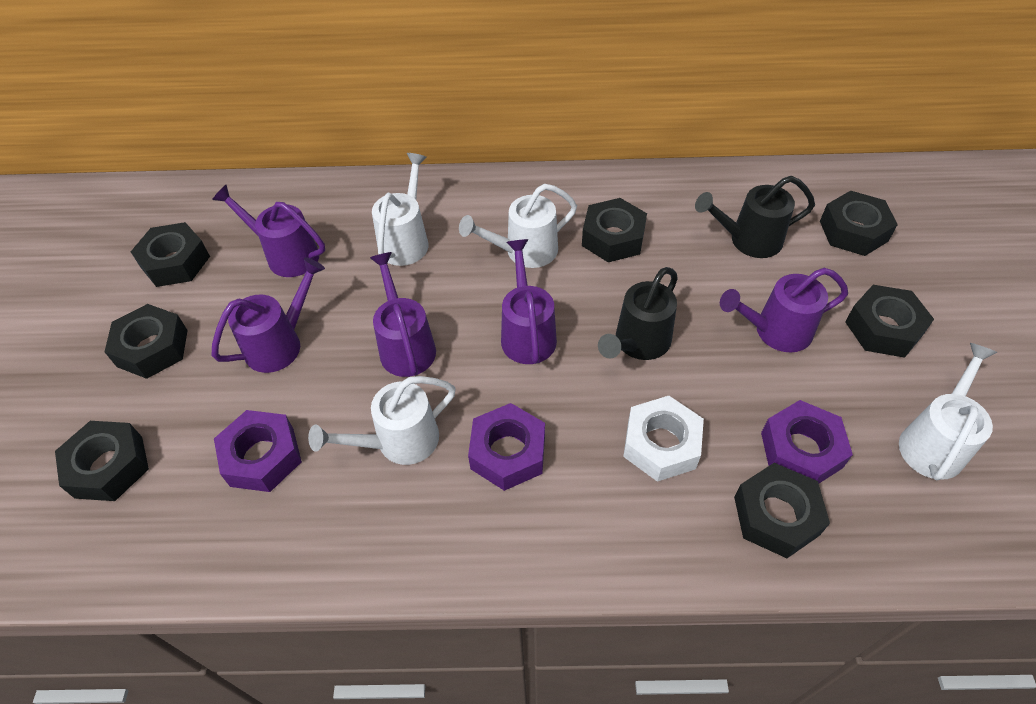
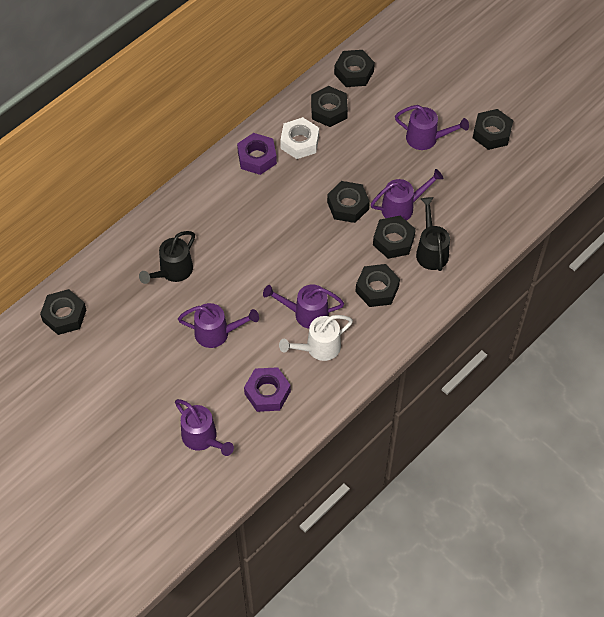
purple nut: [214,410,302,492] [468,403,545,491] [761,400,853,483] = 3 -> [237,133,277,175] [244,367,291,412] = 2
white watering can: [308,376,456,465] [372,153,429,266] [459,184,577,268] [899,343,998,480] = 4 -> [279,315,353,361] = 1

